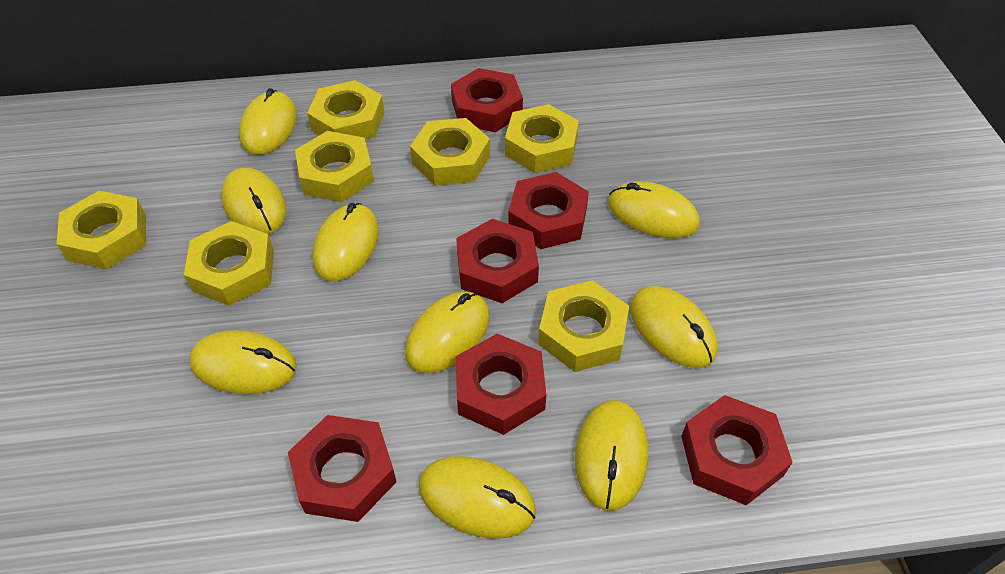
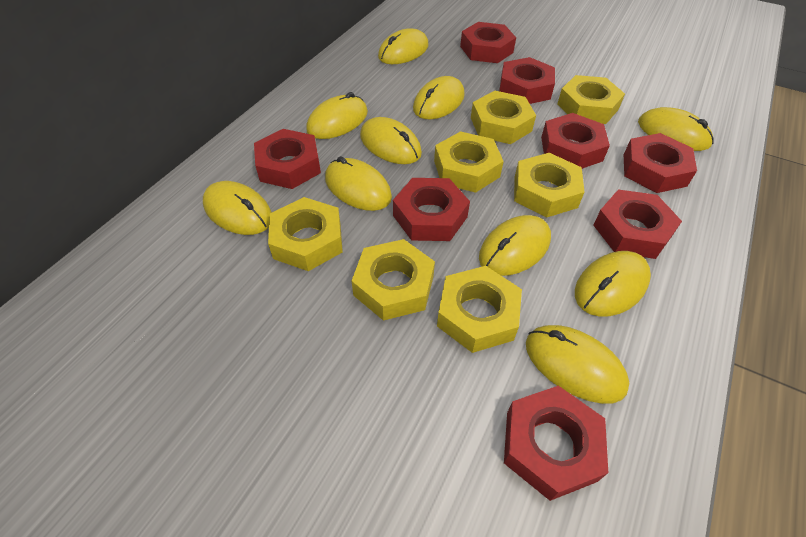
red nut: [288,415,396,522] [451,68,523,132] [456,219,539,303] [456,334,546,435] [508,172,589,249] [681,395,793,505] = 6 -> [254,129,321,189] [393,178,470,241] [460,22,516,63] [499,57,555,104] [504,386,608,501] [541,113,610,169] [593,189,682,259] [624,133,697,193] = 8
yellow mouse: [189,330,297,394] [221,168,286,234] [239,88,297,155] [312,203,379,281] [405,292,490,373] [419,456,536,539] [575,400,648,511] [608,182,700,238] [630,286,718,368] = 9 -> [203,181,272,235] [306,92,368,139] [325,156,392,211] [360,117,422,164] [378,28,429,64] [413,76,465,119] [479,215,551,276] [526,325,629,404] [575,251,651,317] [638,107,714,151] = 10

